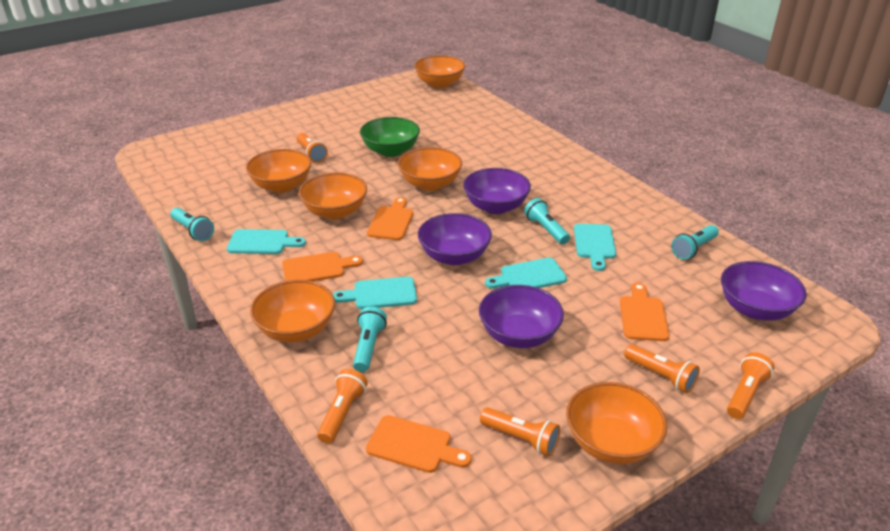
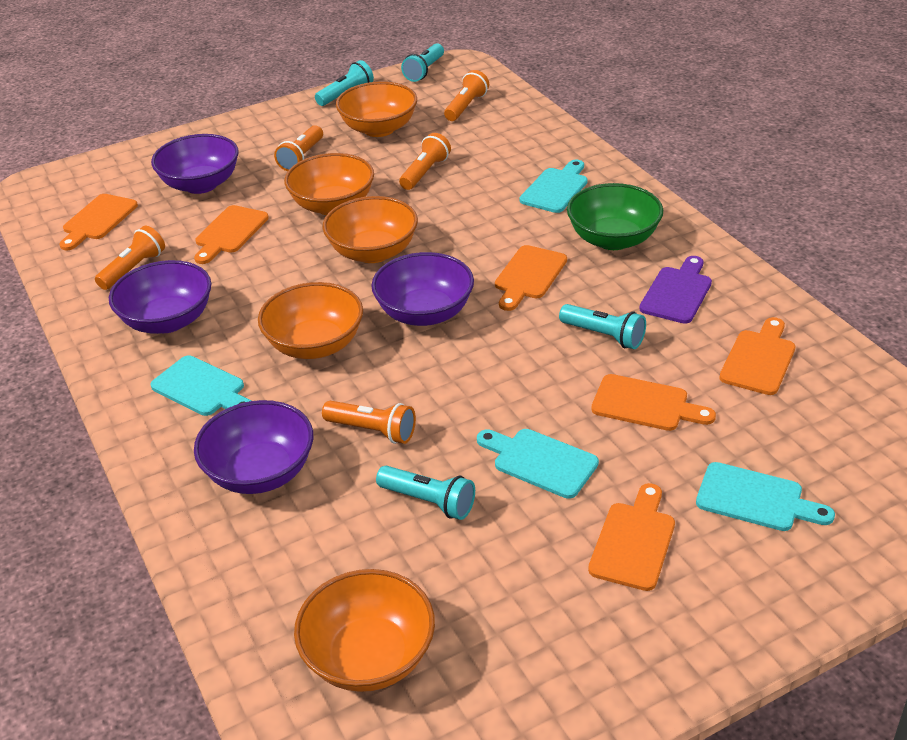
orange bowl: [246,149,312,193] [250,280,335,342] [299,173,367,219] [398,147,462,191] [414,55,465,88] [566,382,667,464] = 6 -> [258,282,363,359] [284,153,374,215] [294,569,435,692] [323,196,418,263] [336,81,417,137] = 5
orange cutting board: [282,252,363,281] [366,415,472,473] [367,197,413,240] [620,283,669,341] = 4 -> [59,194,138,250] [194,205,269,264] [495,245,567,311] [588,483,675,591] [591,374,716,431] [719,317,795,395] = 6
purple cutting board: none = 0 -> [639,256,712,324] = 1

